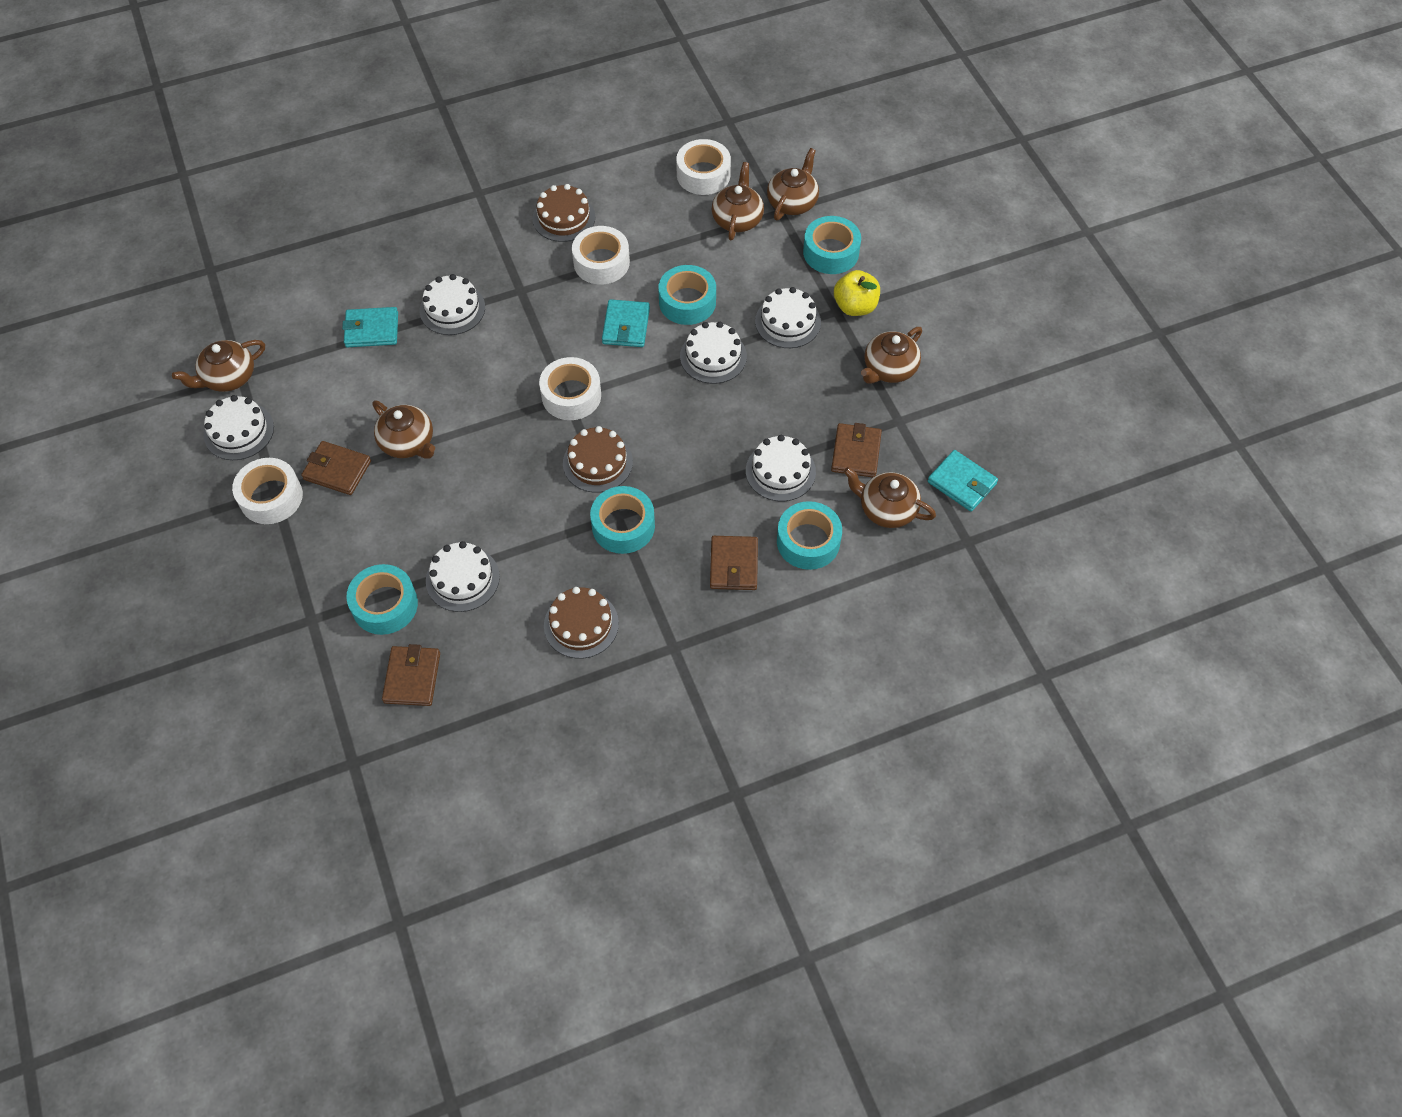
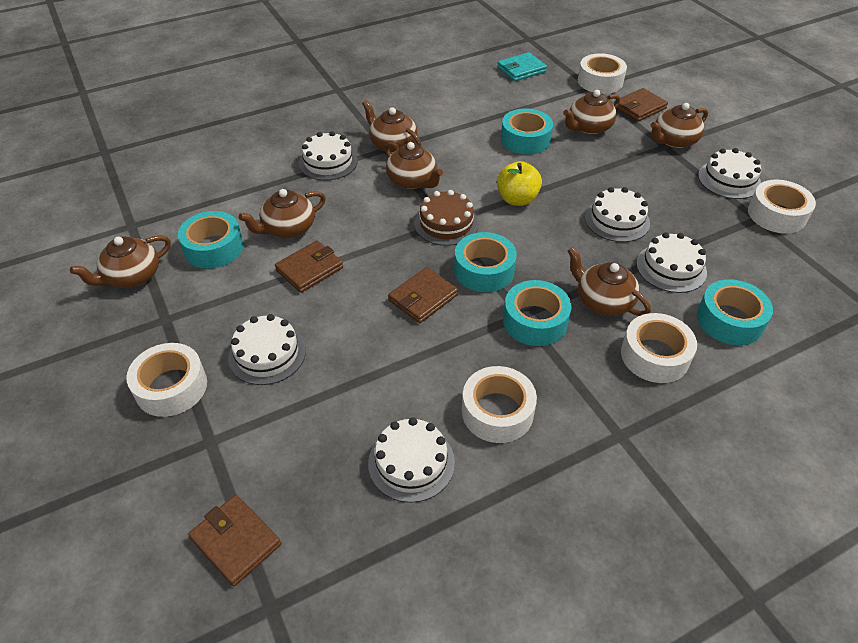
brown cake: [533,184,595,242] [544,587,619,659] [563,426,633,493] = 3 -> [414,190,479,246] = 1
brown teapot: [172,340,265,392] [372,401,435,459] [712,162,764,240] [767,148,819,220] [844,467,936,528] [861,327,922,384] = 6 -> [70,235,171,288] [239,189,326,238] [362,100,421,153] [385,142,443,189] [563,90,620,135] [568,247,651,316] [650,103,708,148] = 7
turquoise wallet: [342,307,398,347] [602,299,650,347] [928,450,998,512] = 3 -> [497,52,547,81] = 1
white tape: [232,458,303,524] [539,357,601,420] [572,226,630,284] [676,139,731,195] = 4 -> [126,343,207,417] [462,366,537,443] [578,53,627,94] [621,313,697,383] [748,180,816,234] = 5

